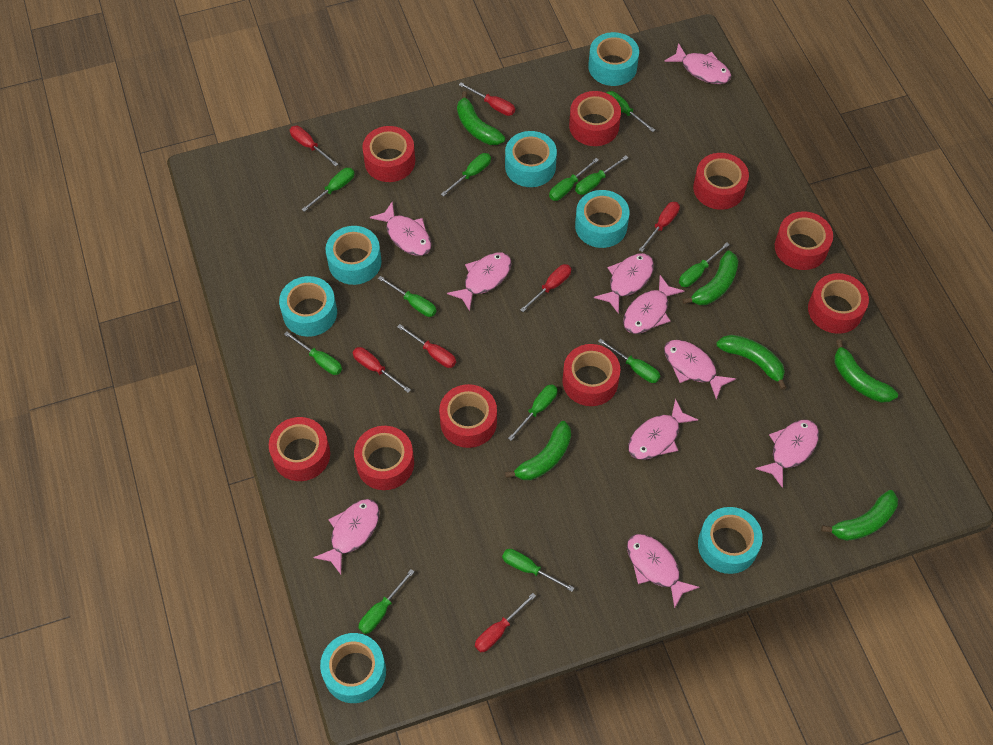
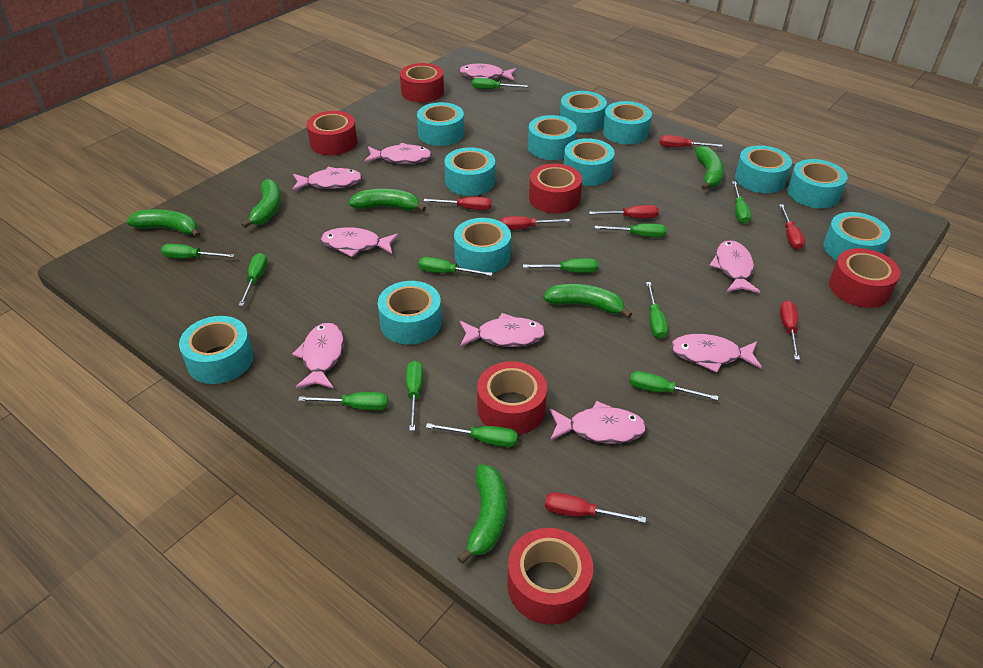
pink fish: [313,499,380,574] [370,202,432,256] [447,253,511,311] [594,253,654,314] [623,275,684,334] [627,534,700,608] [628,398,698,460] [664,43,731,84] [664,340,736,400] [755,420,819,488] = 10 -> [292,167,362,191] [292,323,344,389] [321,227,399,257] [364,143,432,164] [459,64,517,80] [460,313,546,347] [550,401,647,444] [671,334,762,373] [709,240,760,293] = 9
red tape: [269,417,330,481] [354,426,414,490] [362,126,415,182] [439,384,497,448] [562,344,620,406] [569,91,621,146] [693,153,749,210] [775,211,833,270] [808,273,869,334] = 9 -> [307,111,357,155] [400,63,444,103] [477,361,547,435] [507,528,593,625] [529,163,582,214] [829,248,900,308] = 6
turquoise tape: [279,276,337,337] [320,633,386,703] [325,226,382,285] [505,131,557,187] [575,190,629,248] [588,32,639,86] [698,507,763,574] = 7 -> [179,316,254,384] [378,281,442,345] [417,102,464,146] [444,147,495,196] [454,218,511,274] [528,115,577,160] [560,91,607,133] [564,138,615,186] [603,101,652,144] [735,145,792,193] [787,159,848,208] [823,212,890,261] = 12

